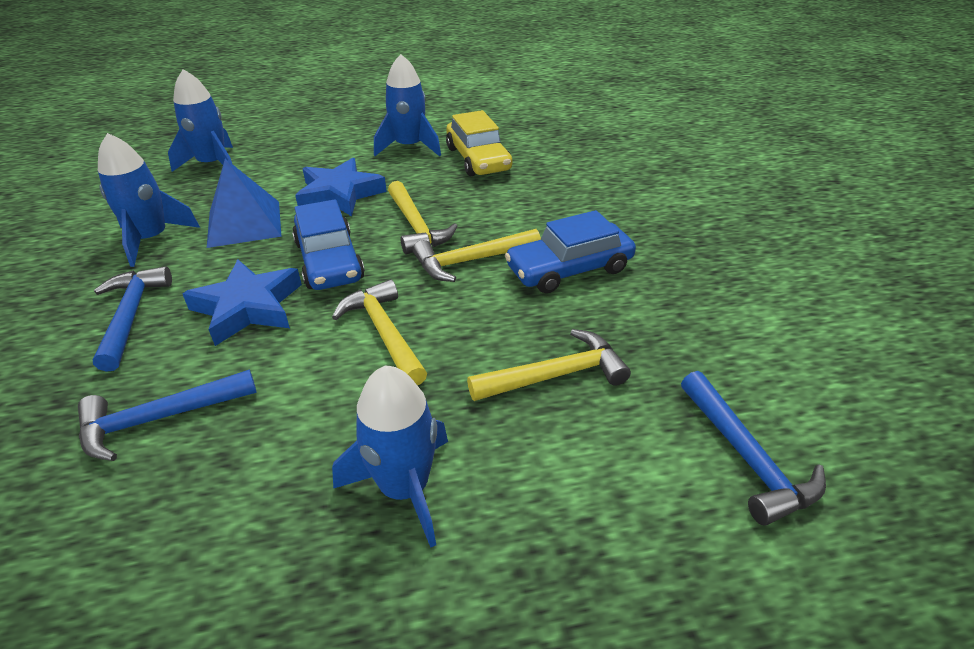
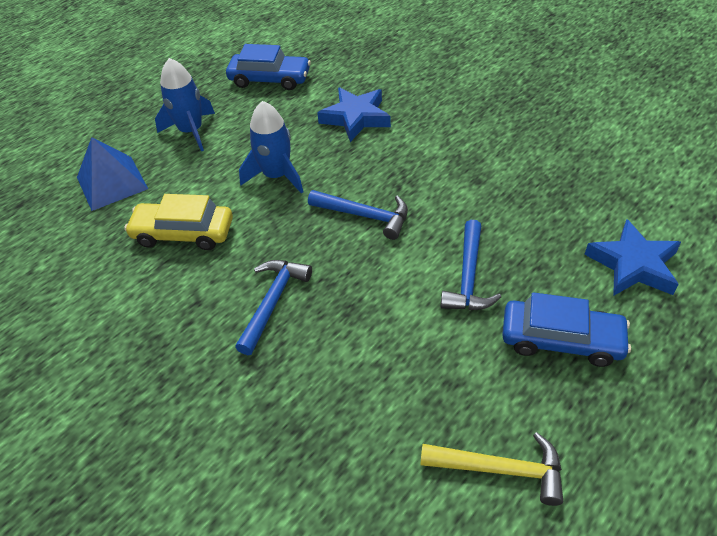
blue rocket: [98,133,200,267] [168,69,233,172] [332,365,448,548] [374,54,441,157] = 4 -> [155,58,215,151] [239,101,303,194] = 2
yellow hammer: [332,279,427,385] [388,181,458,255] [413,229,541,282] [467,329,631,401] = 4 -> [420,432,563,506] = 1

